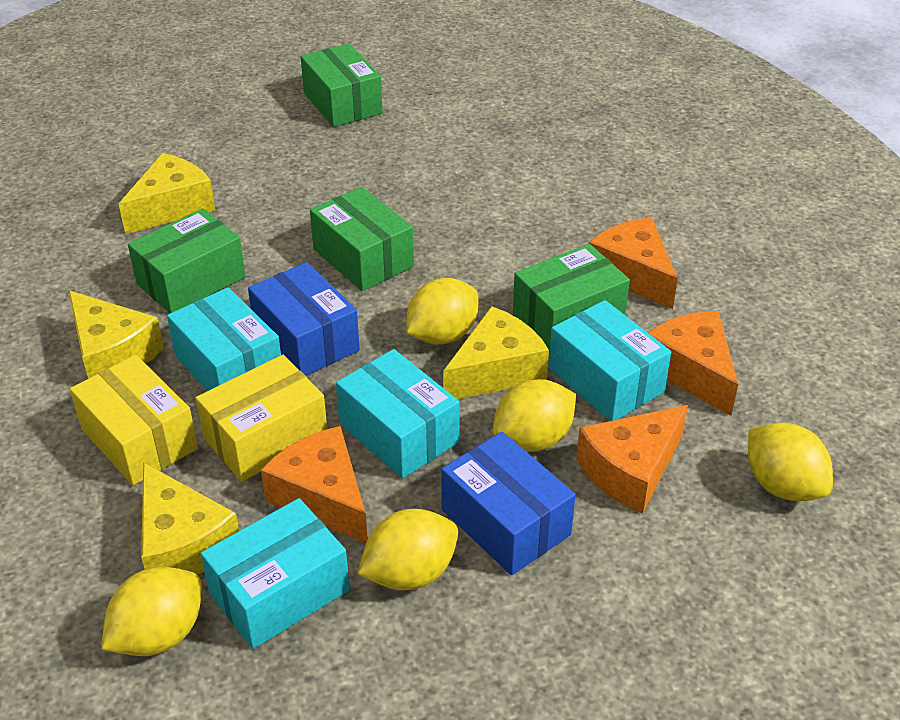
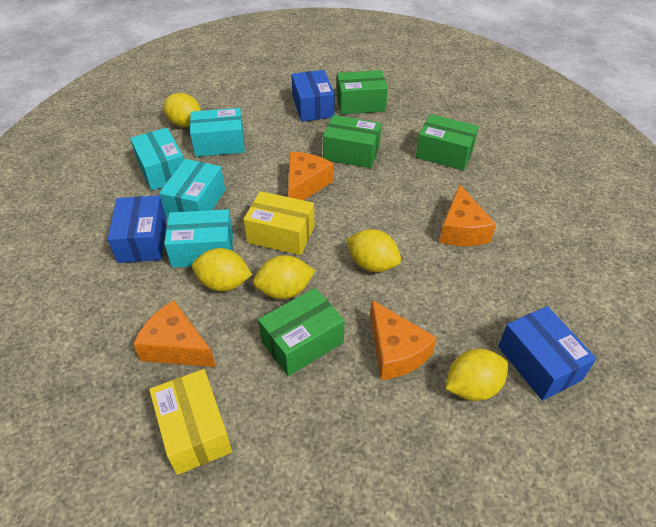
blue box: [248,262,360,376] [441,432,576,575] = 2 -> [108,195,167,263] [291,70,335,122] [498,306,596,401] = 3
yellow cheese: [69,291,164,379] [119,153,215,234] [141,462,239,574] [443,306,549,399] = 4 -> none = 0

